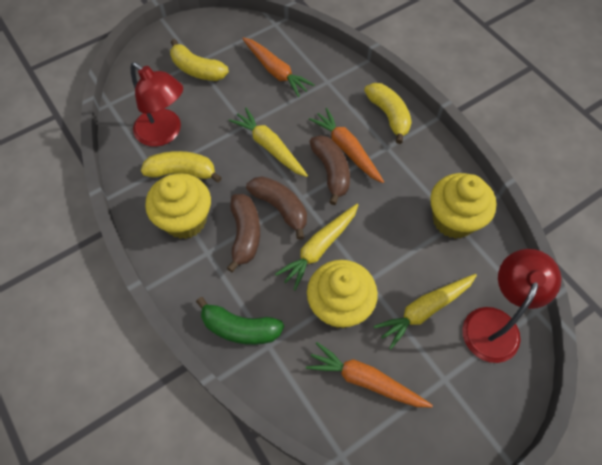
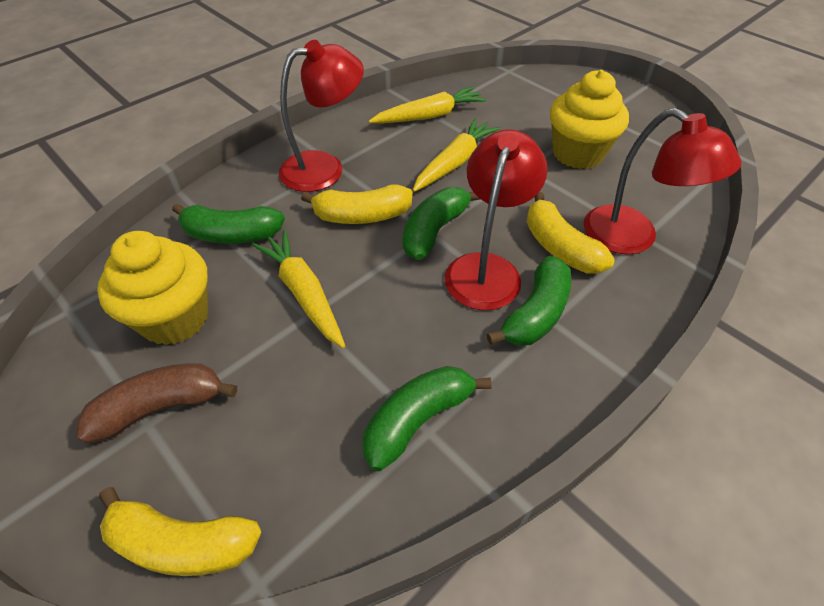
brown banana: [227,194,260,272] [246,176,307,240] [310,135,350,205] = 3 -> [76,363,237,444] = 1
green banana: [196,297,284,345] = 1 -> [172,203,285,244] [363,366,492,471] [402,187,480,260] [487,256,571,346] = 4
orange carrot: [242,37,315,97] [306,342,433,407] [309,108,384,183] = 3 -> none = 0
red lamp: [131,62,183,147] [462,249,561,363] = 2 -> [279,40,364,192] [445,129,548,310] [584,108,742,254] = 3
yellow cupcake: [145,173,211,239] [307,260,378,328] [430,173,496,239] = 3 -> [97,231,208,345] [550,70,629,169] = 2

